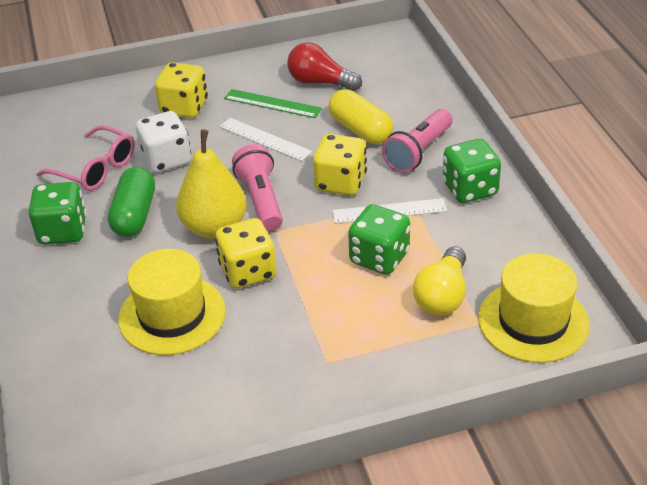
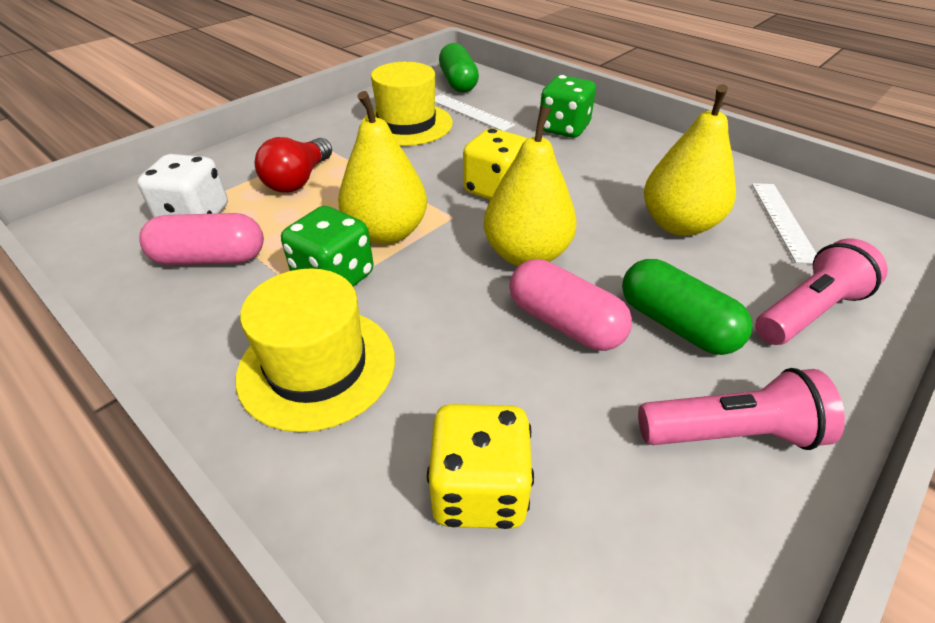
green capsule: [108,167,155,237] = 1 -> [439,43,479,93] [622,259,753,355] = 2
green dice: [29,182,87,244] [348,204,410,275] [443,139,501,203] = 3 -> [281,206,374,287] [539,75,596,138] = 2
green ruler: [224,89,322,118] = 1 -> none = 0
pink capsule: none = 0 -> [139,213,264,265] [509,259,632,351] = 2
pink glasses: [36,125,135,191] = 1 -> none = 0
yellow capsule: [328,89,393,144] = 1 -> none = 0
yellow dice: [155,62,208,118] [215,218,277,289] [313,134,367,196] = 3 -> [427,404,534,529] [463,128,527,200] = 2
yellow light bulb: [413,246,466,315] = 1 -> none = 0
yellow pear: [176,130,247,238] = 1 -> [338,91,427,245] [484,105,577,266] [644,84,736,236] = 3

